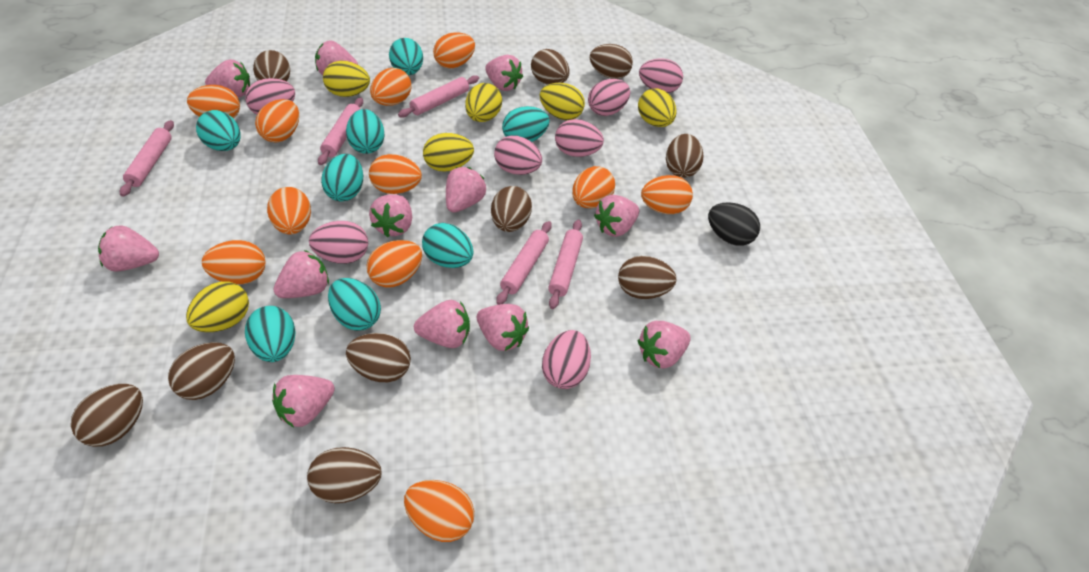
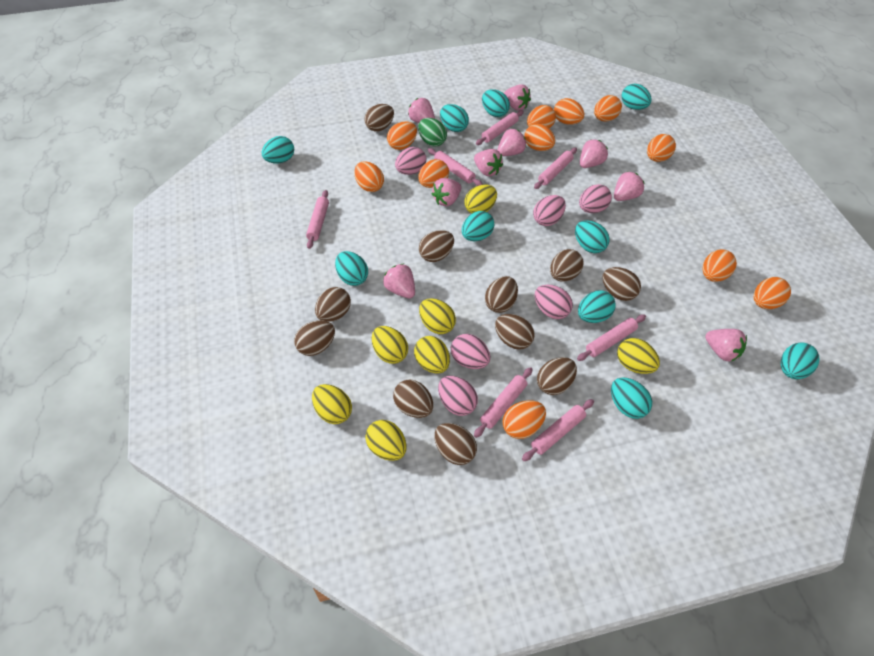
black egg: [708,202,760,246] = 1 -> none = 0
brown egg: [71,384,143,447] [168,342,235,400] [253,50,290,82] [307,447,381,503] [346,333,411,382] [491,186,532,232] [531,49,569,85] [590,44,633,79] [618,256,677,299] [666,134,703,178] = 10 -> [294,320,335,356] [315,287,351,322] [364,104,394,132] [393,380,433,418] [419,230,454,262] [434,423,477,465] [485,276,518,313] [495,314,535,350] [537,357,577,395] [550,249,584,282] [602,267,641,301] = 11
green egg: none = 0 -> [418,118,447,147] = 1
pink egg: [245,78,295,114] [309,221,368,264] [494,135,542,175] [542,330,591,389] [555,119,604,157] [588,79,630,116] [639,58,683,93] = 7 -> [395,147,426,175] [438,376,478,416] [451,334,490,369] [533,195,566,226] [535,285,573,319] [579,184,612,213] = 6
pink rolling pin: [120,120,174,197] [318,98,363,165] [398,75,479,118] [496,221,552,305] [548,220,583,309] = 5 -> [306,190,329,249] [428,148,483,186] [474,367,533,438] [476,110,524,145] [522,399,594,461] [534,148,577,189] [577,315,646,361] = 7
pink strawberry: [98,225,159,272] [205,59,250,98] [272,375,335,427] [273,250,329,298] [315,40,358,75] [369,194,412,237] [414,300,470,348] [446,167,486,213] [477,304,529,351] [485,55,523,91] [594,195,639,237] [637,321,691,369] = 12 -> [383,264,415,298] [408,98,435,123] [432,178,461,206] [474,149,503,176] [498,129,526,156] [504,84,531,110] [580,139,608,168] [614,171,644,201] [705,329,747,361] = 9
turquoise egg: [196,110,241,151] [245,306,296,362] [321,154,363,201] [328,278,381,331] [346,109,385,154] [389,38,423,75] [422,223,474,268] [502,106,550,142] = 8 -> [262,136,294,164] [335,251,368,286] [440,104,469,132] [462,211,494,241] [482,90,510,117] [575,220,610,253] [578,290,616,323] [611,377,652,419] [621,84,652,110] [781,343,820,379] = 10
yellow egg: [186,281,249,332] [323,61,370,97] [423,133,474,172] [465,83,502,122] [540,83,585,120] [638,88,676,127] = 6 -> [312,384,352,424] [365,420,407,461] [372,326,408,364] [414,336,450,374] [419,298,456,334] [464,185,497,214] [617,338,660,374] = 7

